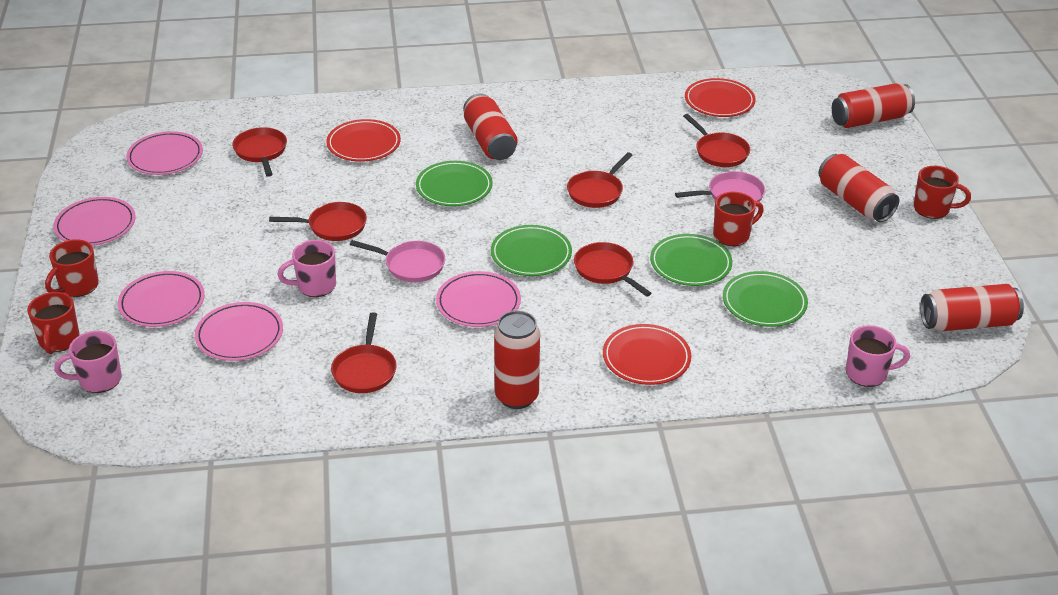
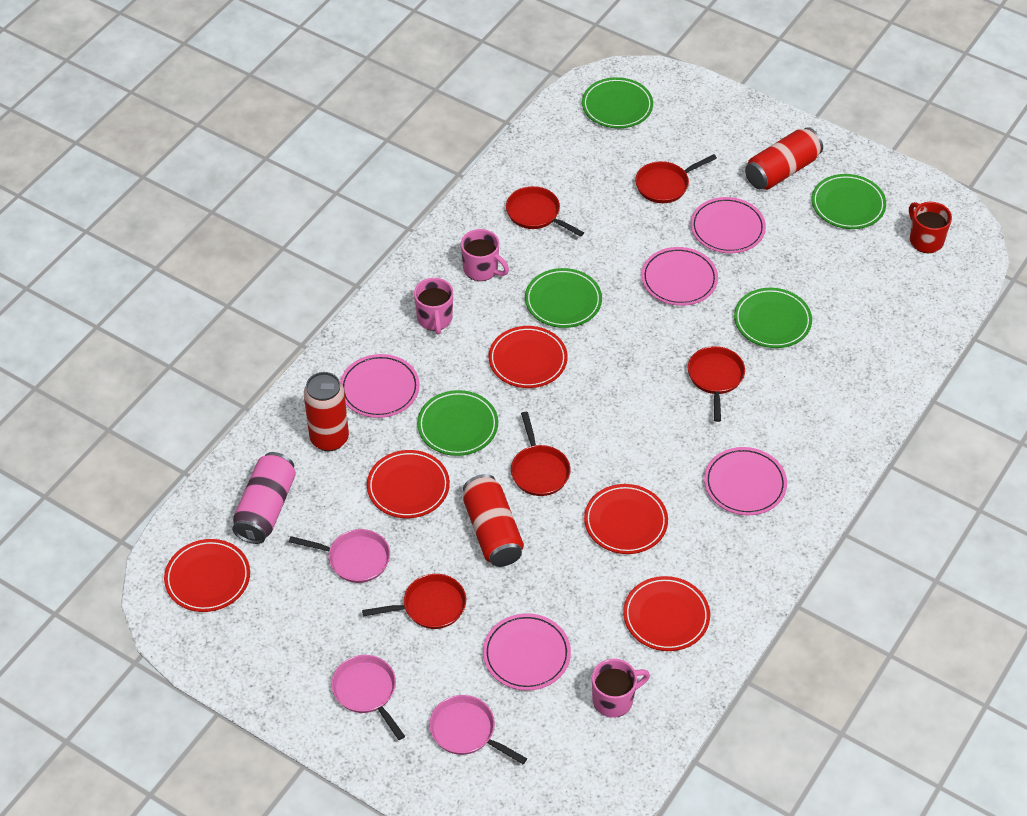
green plate: [416,161,493,206] [491,225,572,276] [650,234,733,286] [723,271,808,327] = 4 -> [417,390,498,456] [525,268,602,328] [582,77,653,128] [734,288,812,348] [812,174,886,229] = 5
pink can: none = 0 -> [232,452,296,544] = 1
pink pan: [350,240,445,282] [675,171,765,202] = 2 -> [289,529,390,583] [331,655,405,740] [429,695,527,764] = 3
red can: [463,94,517,160] [494,311,540,409] [818,154,899,222] [832,83,915,128] [920,284,1024,331] = 5 -> [304,372,349,452] [463,474,524,567] [745,127,823,190] = 3
red mug: [27,292,80,354] [45,239,99,297] [713,192,764,246] [914,166,971,219] = 4 -> [909,202,952,253] = 1
red pan: [232,127,287,177] [269,202,367,241] [331,312,397,393] [567,152,633,208] [574,242,651,297] [683,114,750,167] = 6 -> [362,574,466,629] [506,186,584,237] [511,412,571,496] [635,154,717,203] [688,346,745,422] = 5
red plate: [326,119,401,161] [603,324,691,385] [685,78,756,117] = 3 -> [164,539,250,612] [367,450,450,518] [489,326,568,388] [584,484,668,554] [623,576,710,651] = 5

